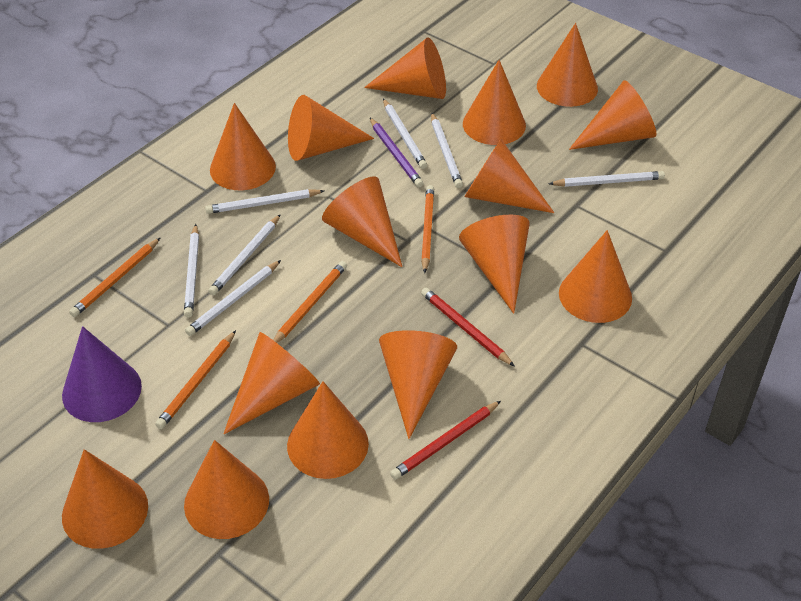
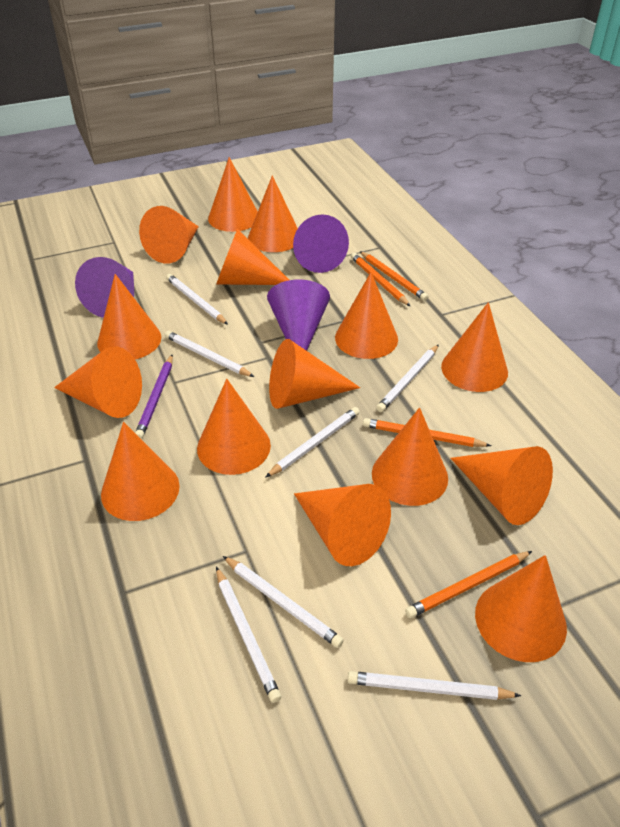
purple cone: [62,326,142,422] = 1 -> [75,257,134,318] [267,280,330,351] [293,214,349,273] = 3
red pencil: [390,401,501,480] [421,287,515,367] = 2 -> none = 0

